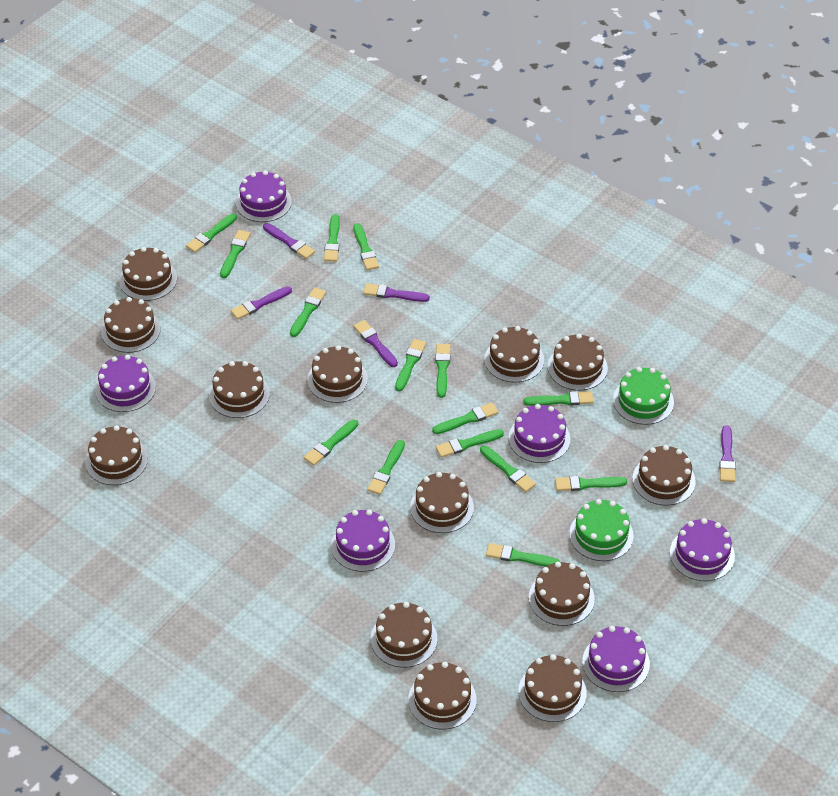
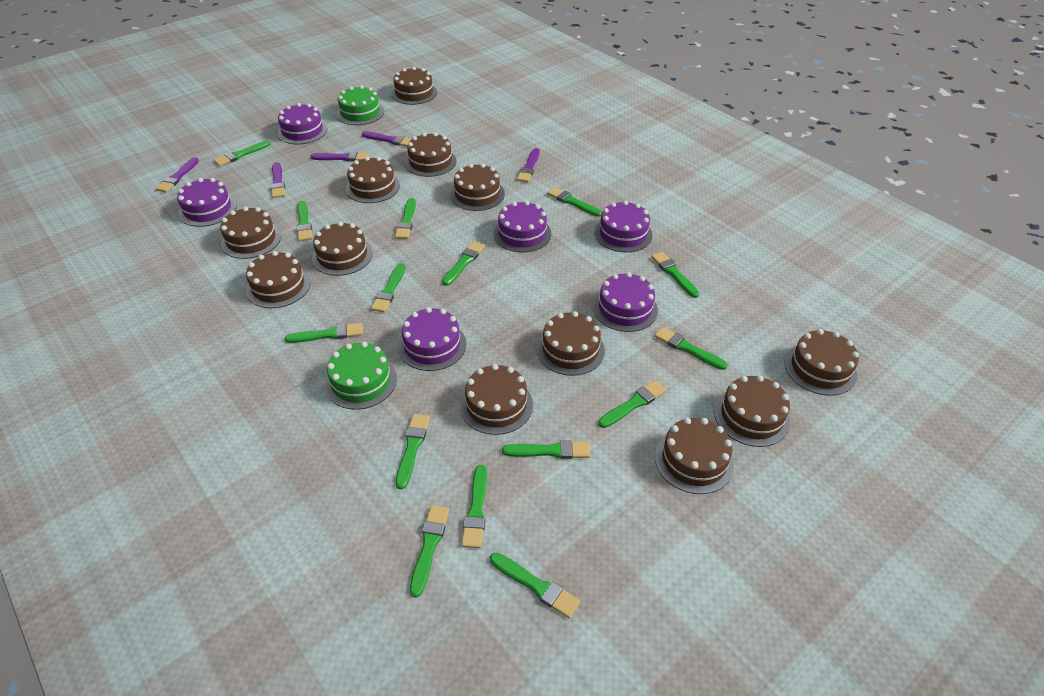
brown cake: [85,425,148,485] [101,297,160,353] [119,247,177,301] [209,361,270,418] [307,345,368,403] [371,602,437,668] [408,662,477,729] [410,472,474,533] [484,326,544,383] [518,654,587,722] [529,562,595,626] [548,334,608,390] [632,445,696,505] = 13 -> [220,207,281,259] [246,251,310,308] [312,221,373,276] [346,157,400,203] [391,67,437,105] [405,132,456,177] [450,163,505,211] [460,364,533,435] [537,311,605,376] [655,417,734,494] [714,375,790,447] [784,329,859,396] = 12

